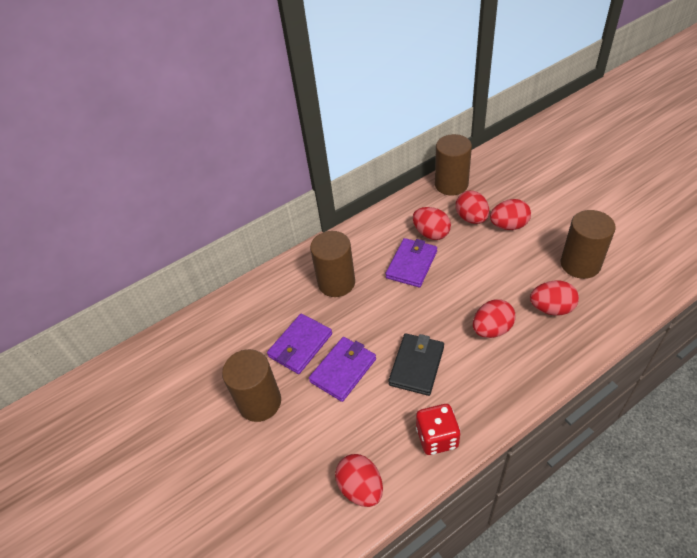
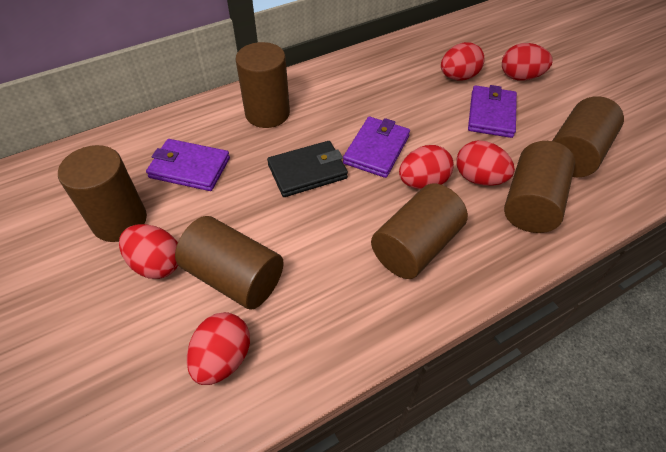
brown cylinder: [222,349,281,422] [310,231,355,297] [435,134,472,195] [561,210,616,279] = 4 -> [58,145,147,242] [175,216,284,310] [235,42,290,128] [371,184,468,279] [504,141,575,233] [552,96,624,177] = 6
red dice: [416,404,461,455] = 1 -> none = 0

